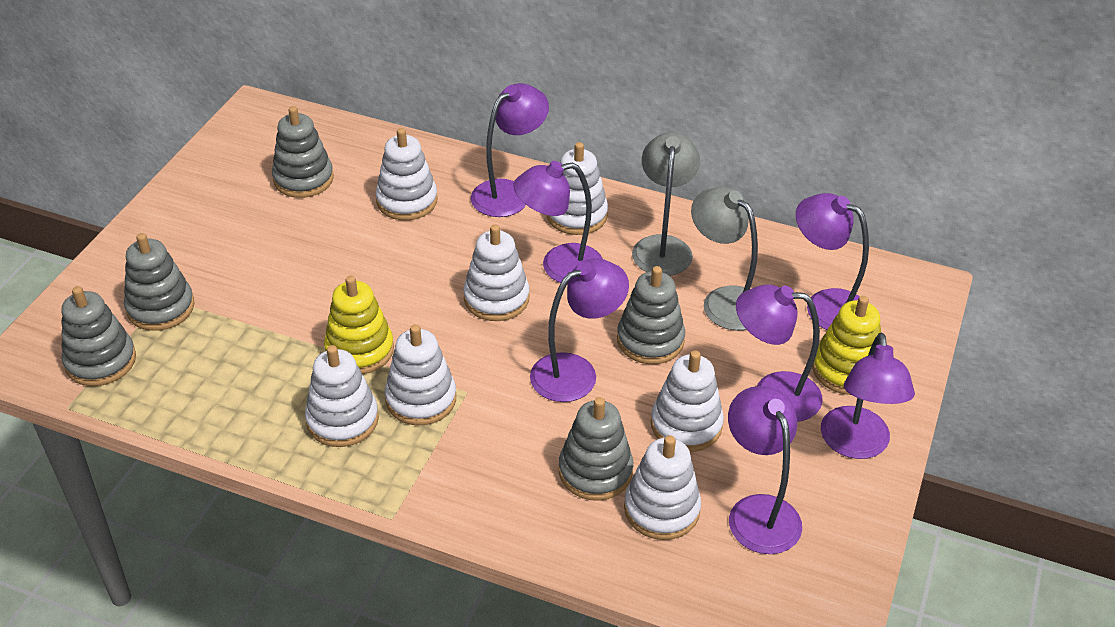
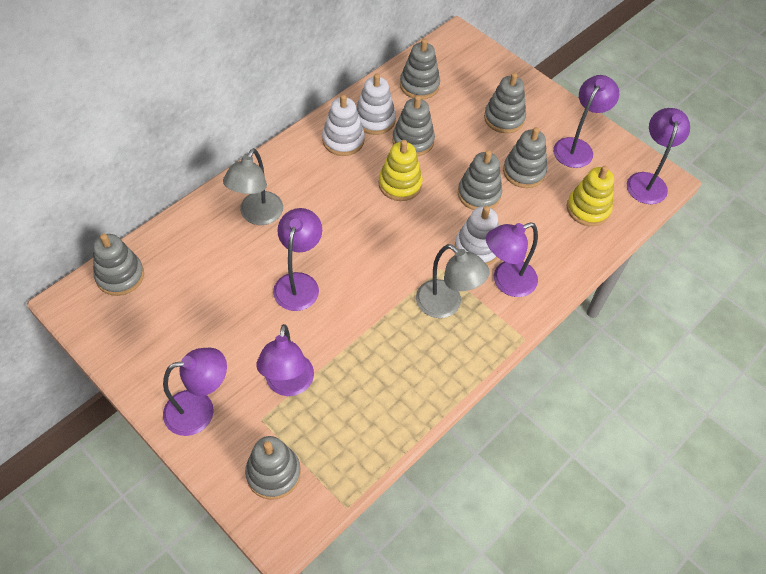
grey stacking toy: [61,286,136,386] [124,233,194,331] [272,106,334,198] [559,397,633,501] [617,266,685,364] = 5 -> [93,234,144,296] [245,436,301,500] [392,95,435,156] [400,39,440,99] [458,150,502,210] [484,73,526,133] [503,127,547,188] = 7
purple lamp: [471,83,549,217] [513,161,603,285] [530,259,629,402] [728,386,802,554] [736,284,823,422] [796,193,869,330] [821,333,915,459] = 7 -> [163,348,227,436] [256,324,314,396] [273,208,322,311] [486,222,538,297] [553,75,619,168] [627,108,690,204] = 6
white stacking toy: [305,345,379,447] [376,128,438,220] [385,324,456,425] [463,224,529,321] [547,142,608,235] [624,435,701,540] [651,350,724,452] = 7 -> [322,94,365,156] [356,73,396,135] [455,206,499,265] = 3

